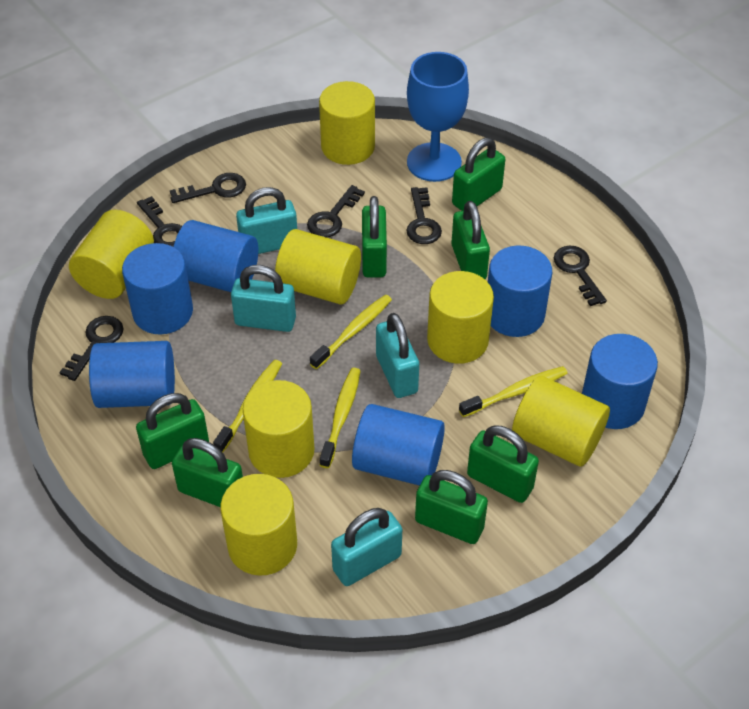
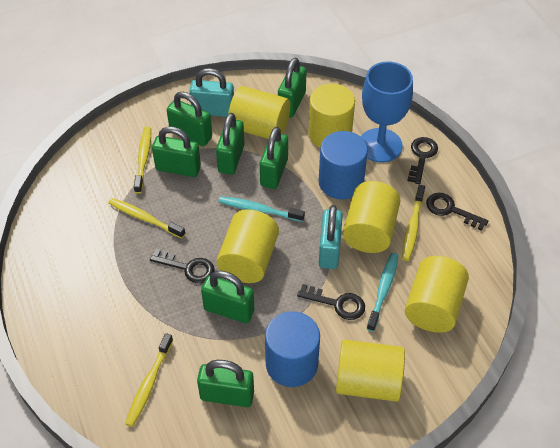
black key: [59,316,124,381] [137,196,182,247] [170,173,246,203] [307,185,365,238] [406,187,442,244] [554,246,607,306] = 6 -> [150,249,215,283] [297,284,365,320] [407,137,438,184] [426,193,488,231] = 4
blue cylinder: [89,341,175,408] [122,243,193,335] [174,220,258,292] [352,404,445,486] [488,246,552,337] [582,334,658,429] = 6 -> [265,311,320,387] [319,131,368,200] = 2
turquoise padlock: [231,265,296,332] [236,187,297,254] [331,508,402,586] [376,313,419,398] = 4 -> [189,68,234,117] [319,205,343,269] = 2
turquoise toothbrush: none = 0 -> [219,196,305,222] [367,253,399,332] = 2
yellow cylinder: [69,210,154,299] [221,474,297,576] [243,380,315,478] [275,229,361,305] [319,81,375,165] [427,271,494,364] [512,376,610,466] = 7 -> [216,209,279,283] [228,86,290,139] [308,84,355,148] [336,339,405,402] [343,181,401,253] [405,256,469,333] = 6

